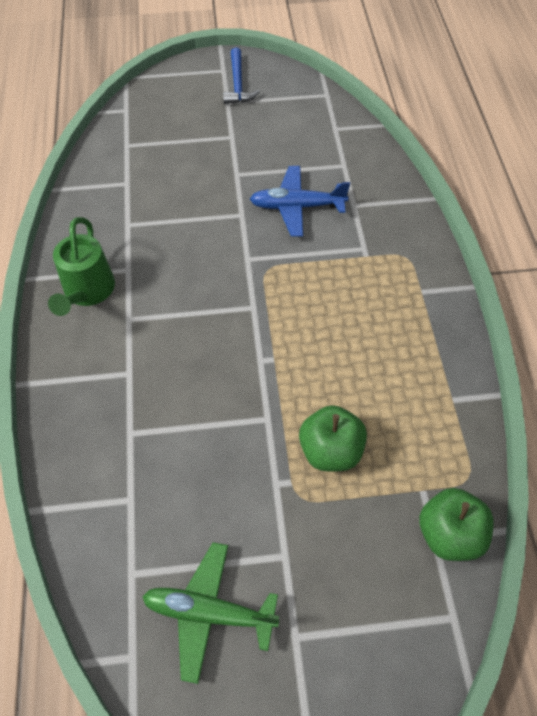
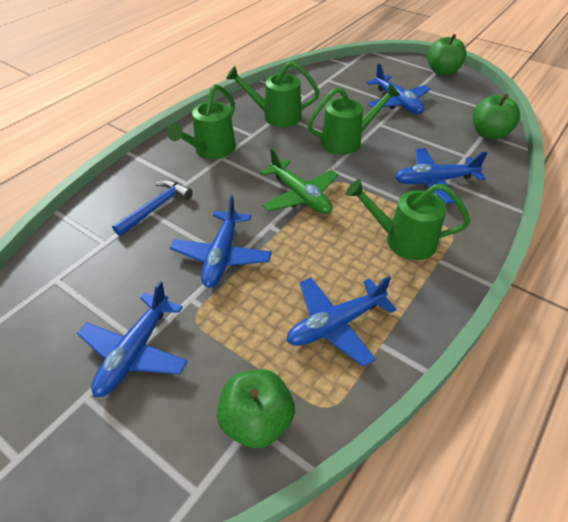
blue plane: [250,166,350,237] = 1 -> [77,281,188,397] [170,195,272,288] [286,276,397,367] [366,63,430,114] [395,148,488,204] = 5
green apple: [299,405,367,471] [419,488,494,561] = 2 -> [217,369,295,448] [427,34,466,76] [473,94,520,140] = 3
green watering can: [48,217,115,316] = 1 -> [167,84,236,159] [226,61,320,127] [307,83,400,155] [346,179,470,260] = 4

